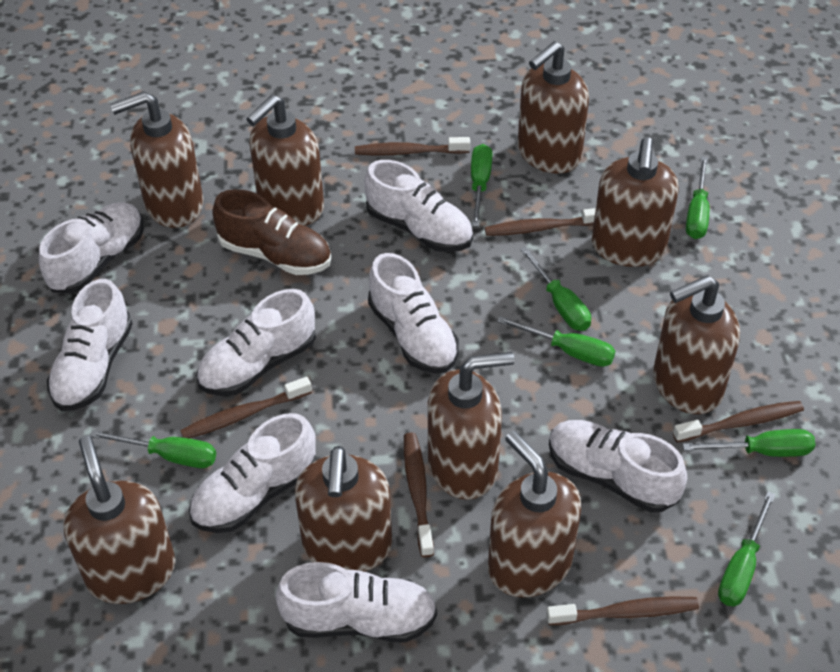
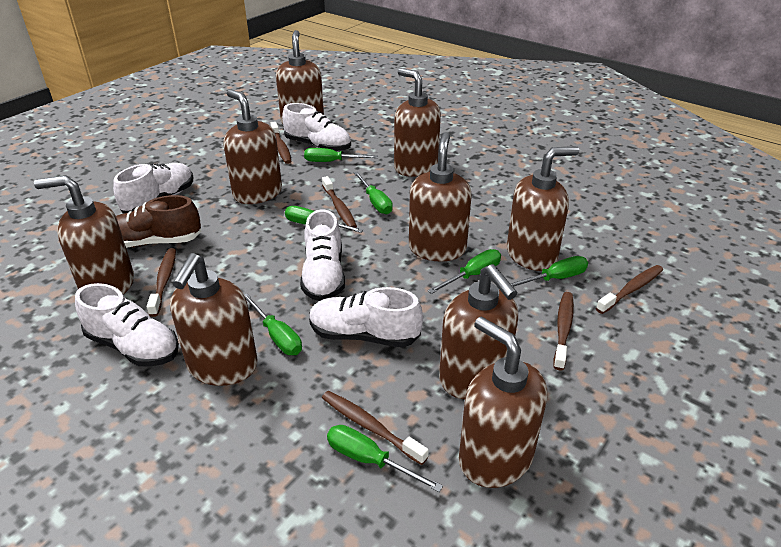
white shoe: [39,202,144,294] [47,279,133,411] [189,413,316,533] [196,289,316,396] [276,562,437,642] [364,160,473,252] [368,253,459,374] [549,420,687,513] = 8 -> [75,283,179,367] [113,163,193,214] [282,103,351,152] [300,209,345,301] [309,287,423,347] = 5

